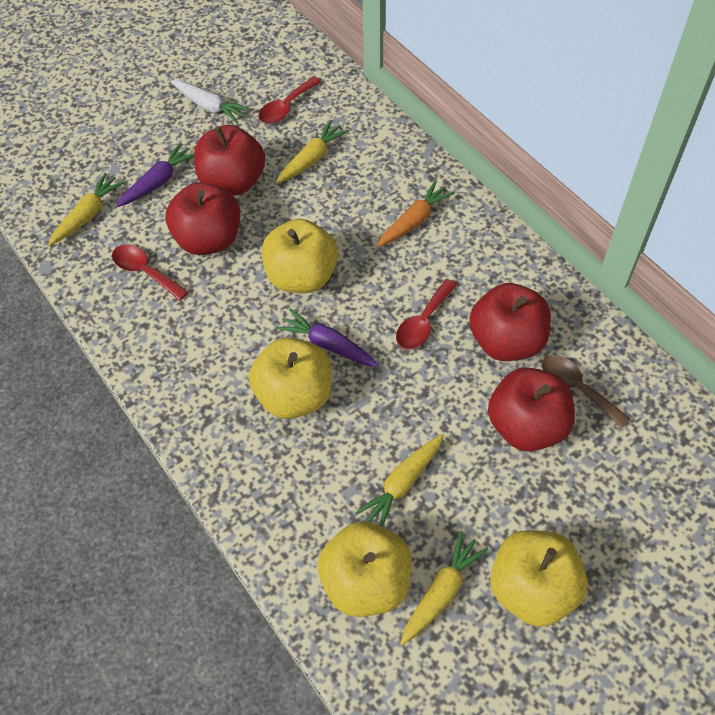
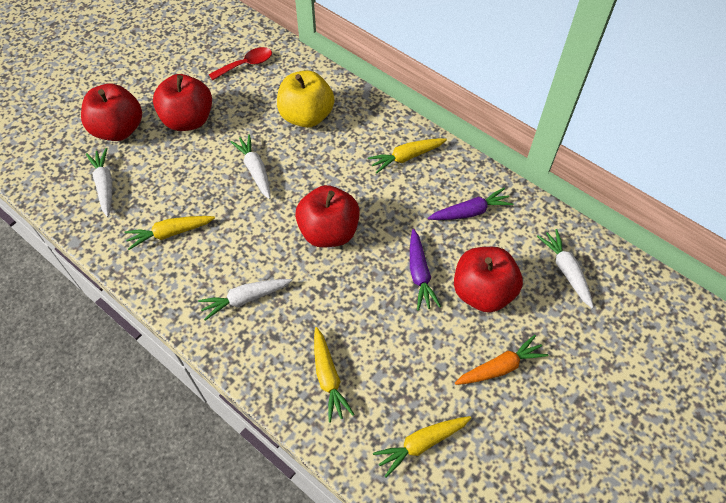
brown spoon: [542,355,630,428] = 1 -> none = 0
red spoon: [112,244,188,301] [259,77,321,124] [396,279,457,349] = 3 -> [209,47,272,81] = 1
white carrot: [171,80,251,124] = 1 -> [86,148,112,217] [198,279,292,320] [230,134,271,199] [537,229,594,308] = 4
yellow apple: [249,337,332,419] [262,219,338,293] [318,522,412,617] [490,530,588,627] = 4 -> [277,70,334,128] = 1

